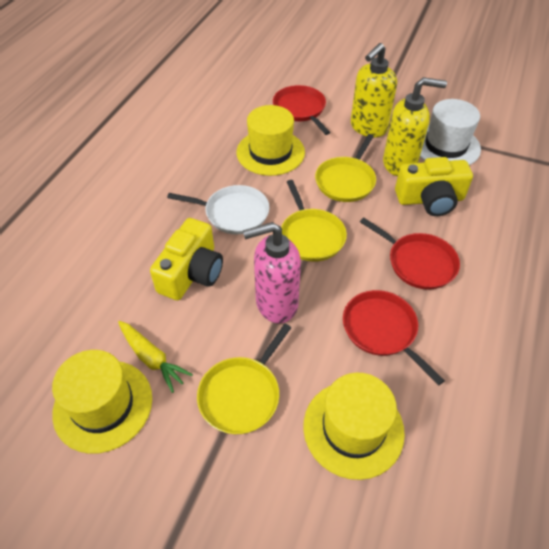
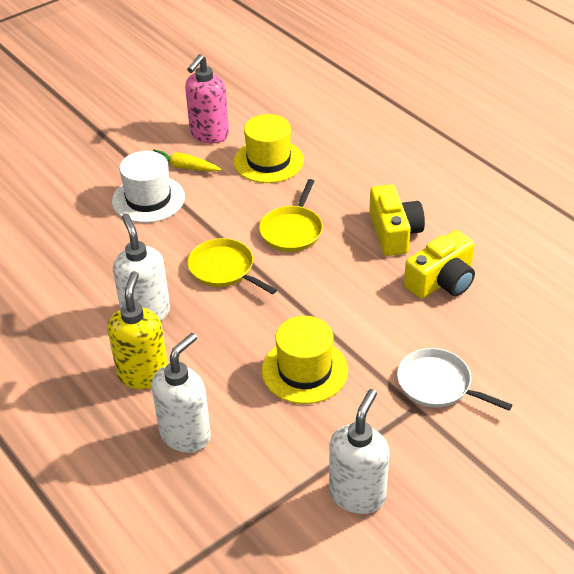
red pan: [273,85,330,135] [343,290,445,386] [360,217,460,290] = 3 -> none = 0
white soap dispenser: none = 0 -> [113,214,170,321] [152,333,211,453] [329,389,390,514] = 3
yellow hat: [52,350,152,454] [237,105,305,176] [303,373,405,480] = 3 -> [234,114,304,183] [262,316,348,404] = 2
yellow pan: [197,324,291,434] [281,180,347,262] [315,134,376,202] = 3 -> [187,238,277,294] [259,179,323,252] = 2
yellow soap dispenser: [351,43,397,137] [383,77,447,176] = 2 -> [107,271,168,389] = 1

